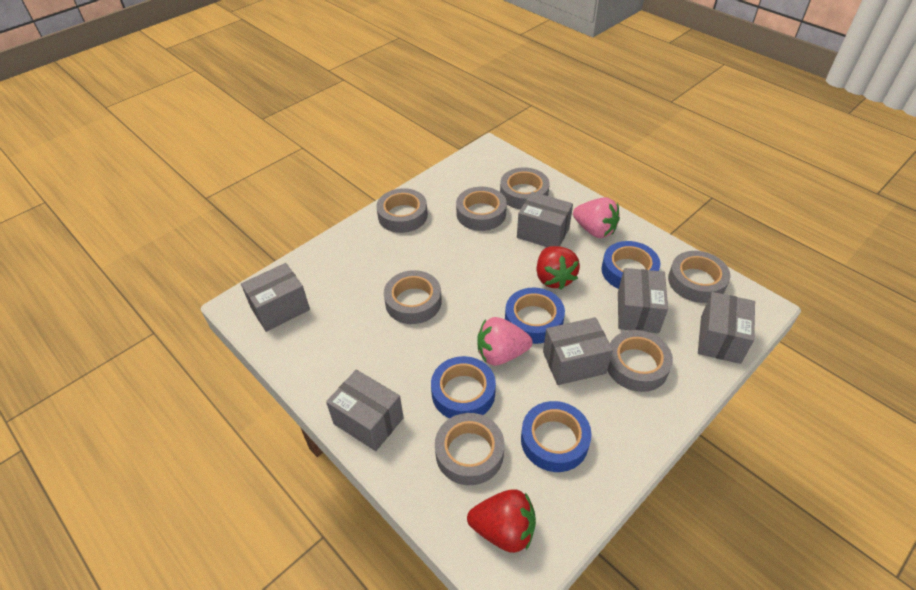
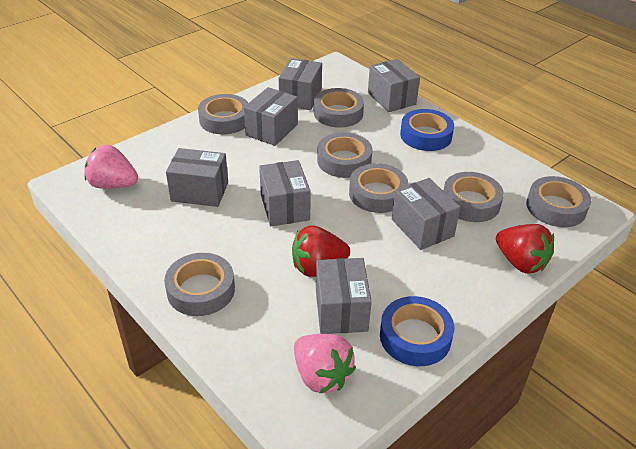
blue tape: [431,356,496,418] [505,288,565,344] [521,401,592,472] [601,241,660,289] = 4 -> [380,296,454,366] [400,109,454,151] = 2
grey box: [241,263,310,332] [326,370,404,451] [517,192,573,247] [543,317,613,385] [618,268,668,333] [698,292,755,364] = 6 -> [166,148,228,207] [244,87,298,146] [259,160,311,226] [279,58,322,110] [316,258,372,334] [368,59,420,112] [392,178,461,250] = 7

